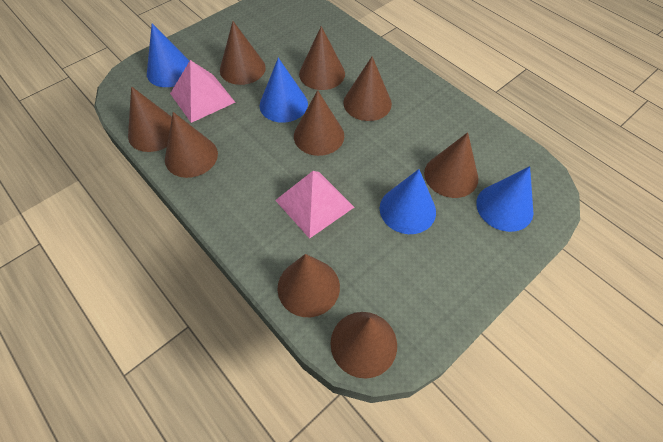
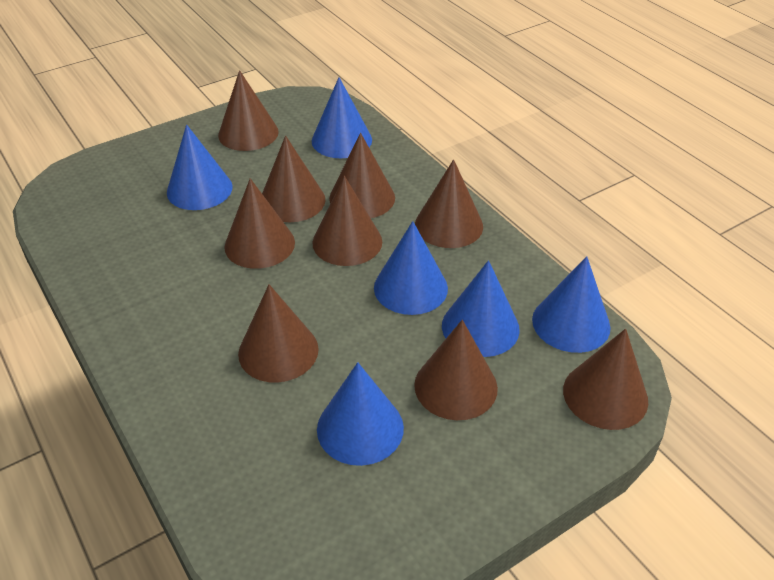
blue cone: [147,23,189,87] [260,58,308,123] [380,169,436,234] [476,166,534,232] = 4 -> [167,124,233,210] [312,77,372,158] [317,362,404,466] [374,221,448,315] [442,260,520,357] [532,256,611,353] = 6
pink pyramid: [170,60,235,123] [275,171,354,239] = 2 -> none = 0

